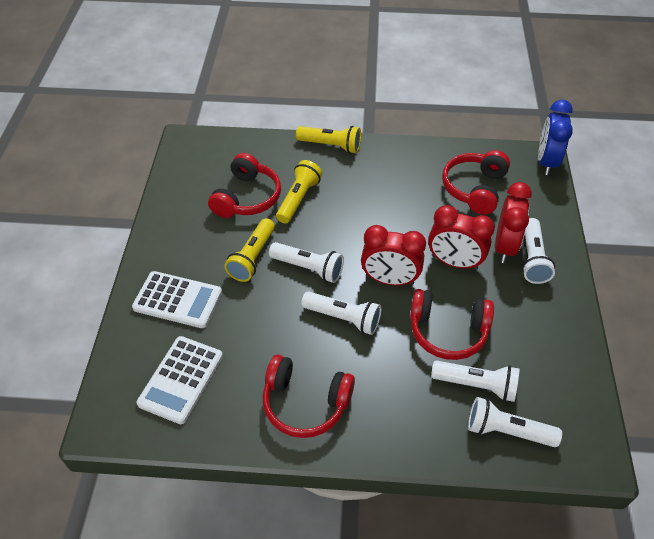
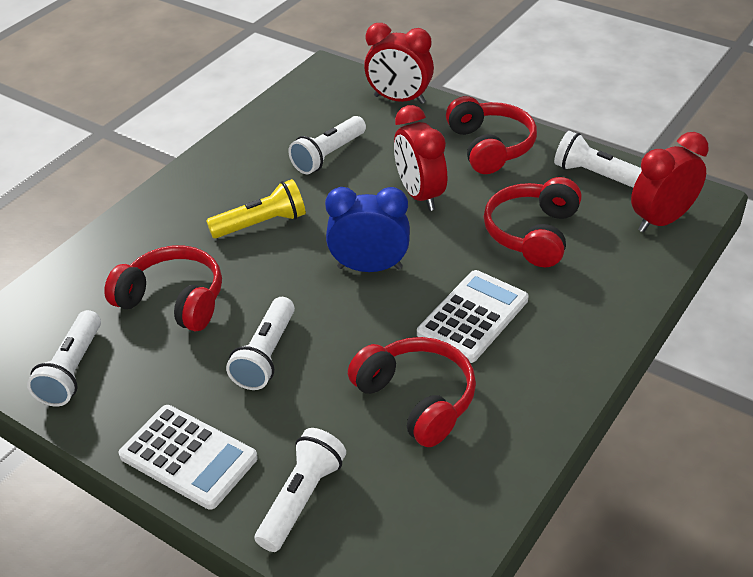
yellow flashlight: [224,218,275,282] [276,160,322,224] [296,126,361,153] = 3 -> [206,179,306,238] = 1

